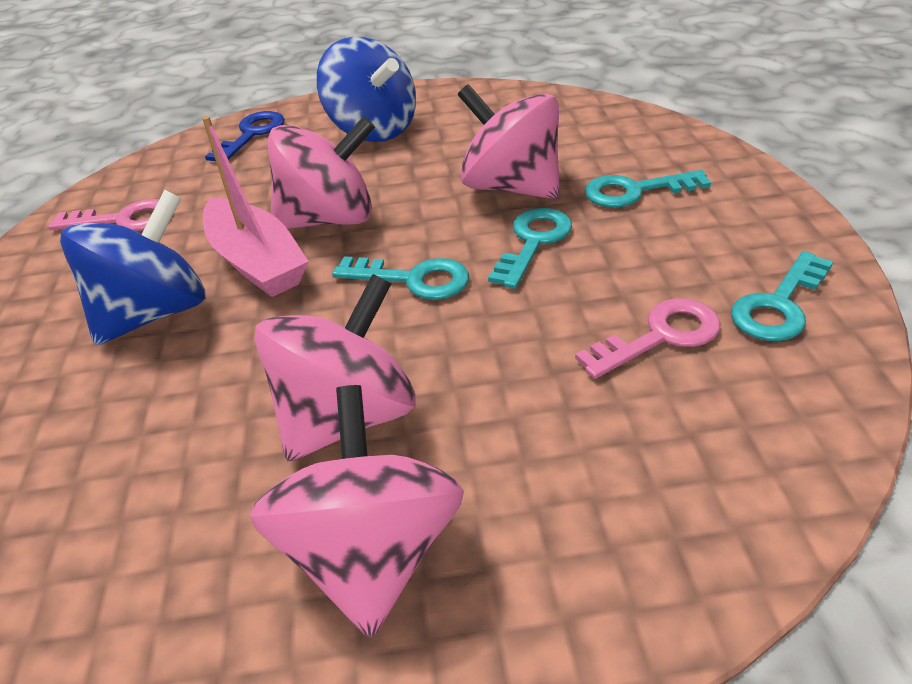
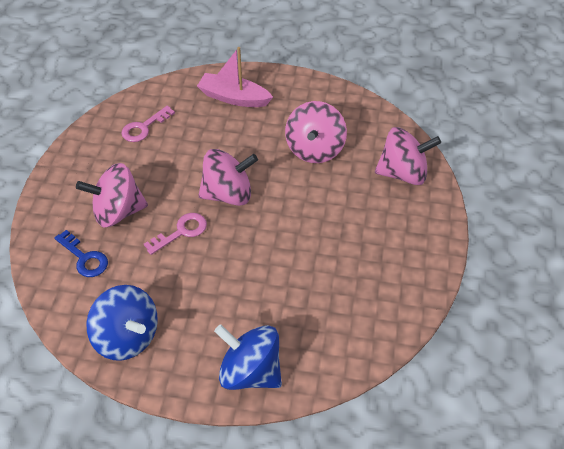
turquoise key: [332,256,469,300] [488,208,572,289] [585,170,711,207] [731,251,833,341] = 4 -> none = 0

